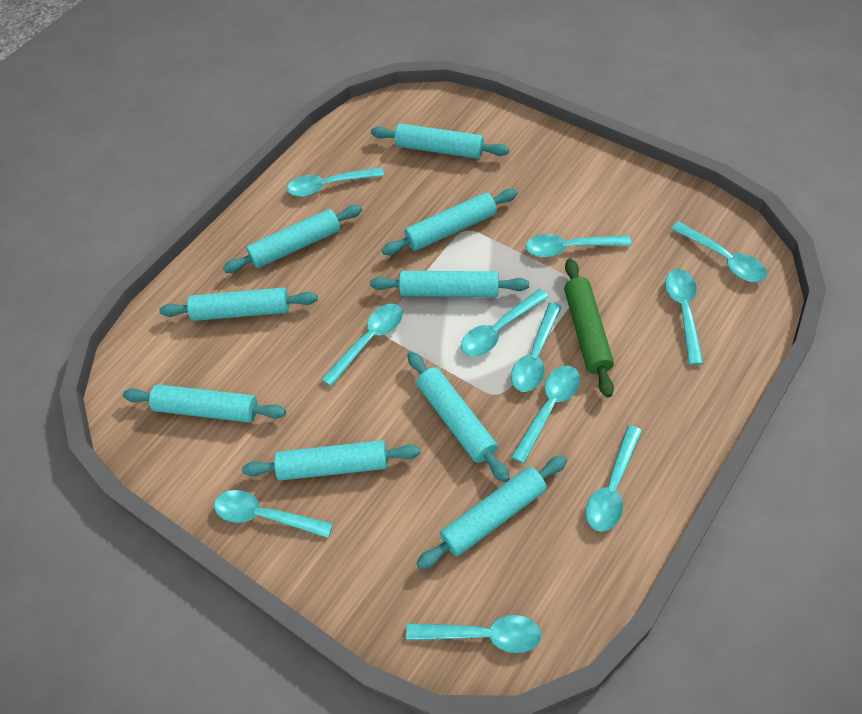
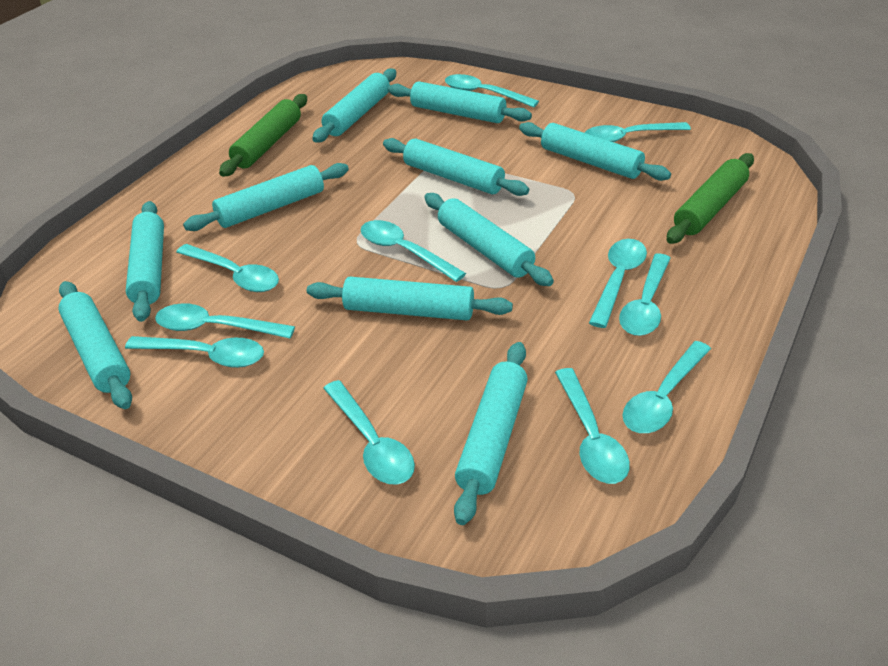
green rolling pin: [564,259,614,398] = 1 -> [219,94,307,177] [667,153,754,244] = 2
turquoise rolling pin: [123,384,286,423] [159,287,318,321] [223,205,362,273] [242,440,420,480] [370,271,529,297] [371,124,509,159] [382,189,518,255] [407,352,510,483] [416,455,567,570] = 9 -> [58,281,132,409] [126,201,164,322] [183,163,349,231] [307,277,513,320] [312,69,396,143] [383,138,529,196] [388,81,532,123] [424,193,554,286] [454,342,528,525] [519,122,671,181] = 10

